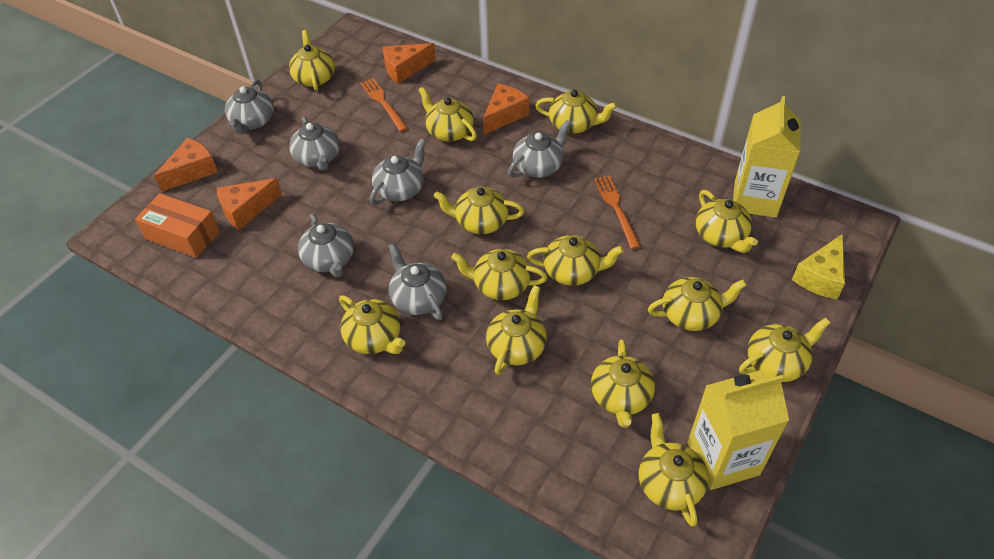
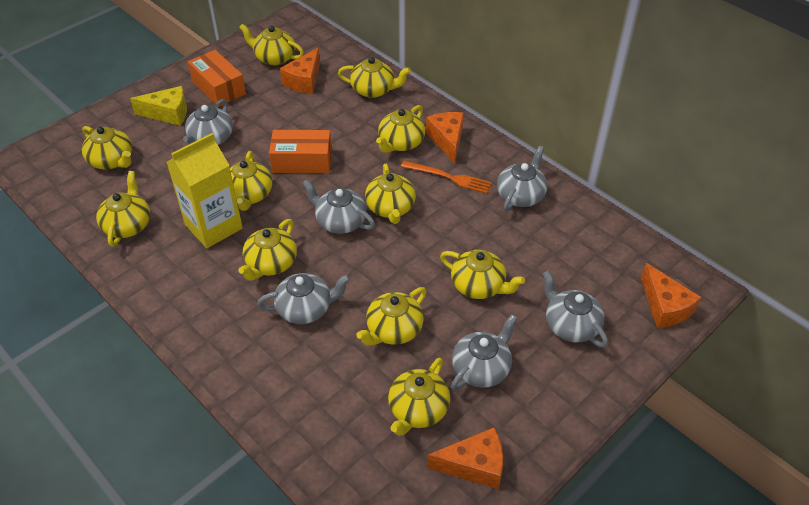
orange box: [135,193,220,258] = 1 -> [188,50,246,107] [269,130,332,173] = 2
orange fork: [360,78,408,132] [594,176,641,249] = 2 -> [401,161,492,194] = 1
yellow carton: [687,370,789,490] [733,96,801,218] = 2 -> [167,133,243,248] = 1
yellow teapot: [289,30,335,91] [339,296,405,354] [419,87,477,142] [434,187,524,234] [451,249,547,300] [486,285,547,375] [527,235,624,286] [535,90,617,134] [591,339,655,428] [639,413,709,526] [648,277,747,331] [696,190,758,253] [739,318,830,382] = 13 -> [82,126,132,169] [96,171,150,247] [230,151,272,211] [238,219,297,281] [239,24,304,65] [338,57,411,98] [356,287,427,346] [365,164,416,224] [376,105,425,153] [388,358,450,436] [440,250,525,299] = 11

